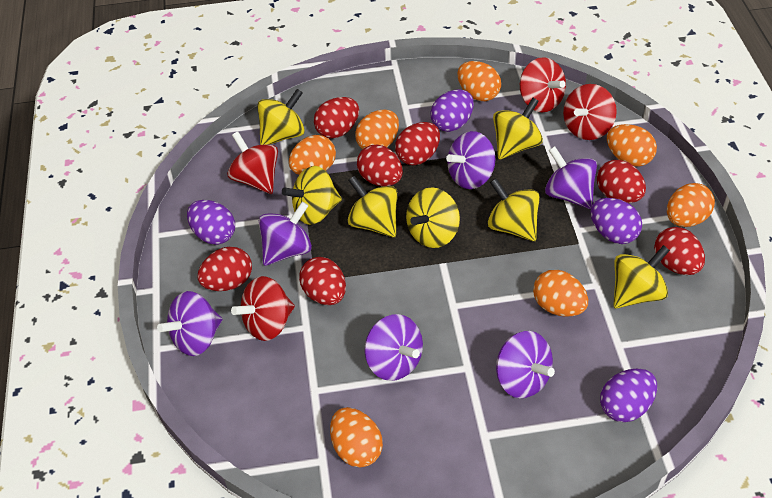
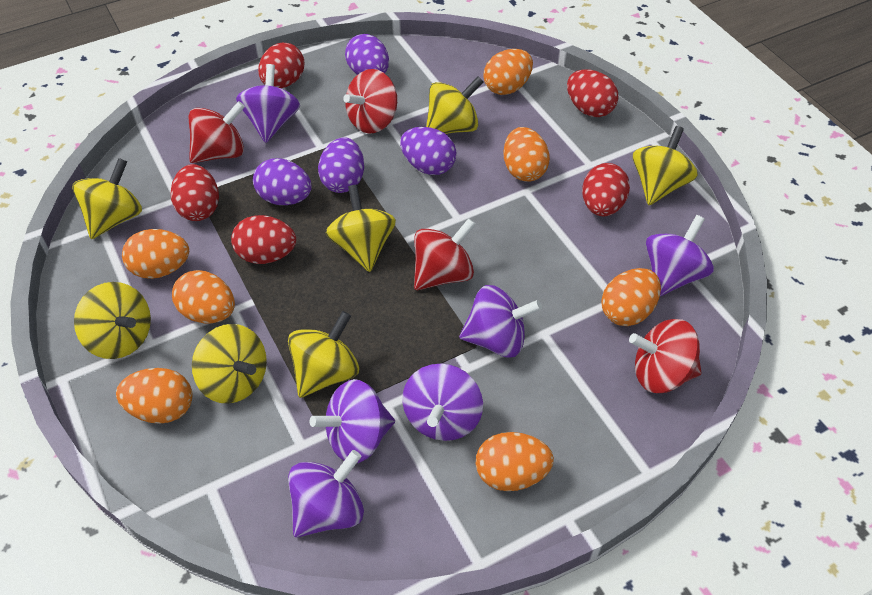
red egg: [197,247,252,291] [299,257,346,305] [314,97,359,138] [357,145,403,186] [395,122,440,165] [597,160,646,203] [654,227,705,275] = 7 -> [171,164,219,221] [231,215,296,264] [258,43,305,88] [567,69,618,117] [582,163,630,216] = 5

